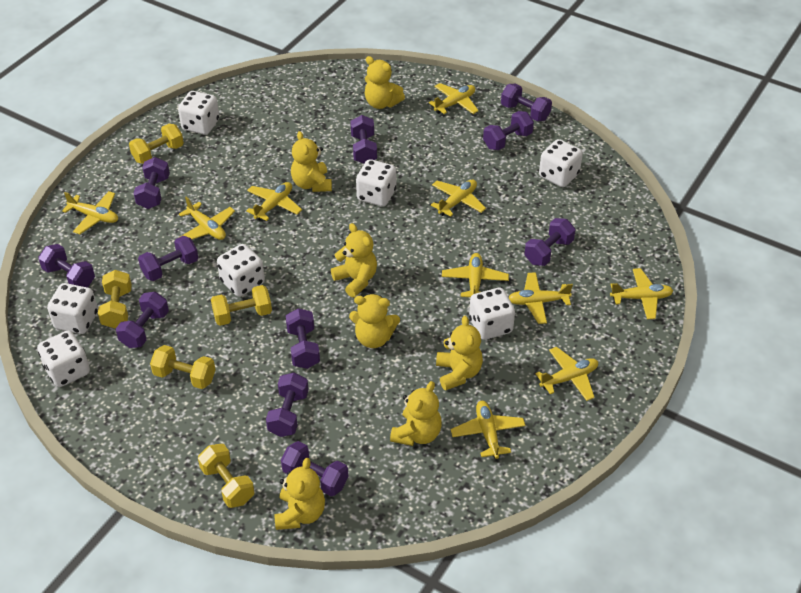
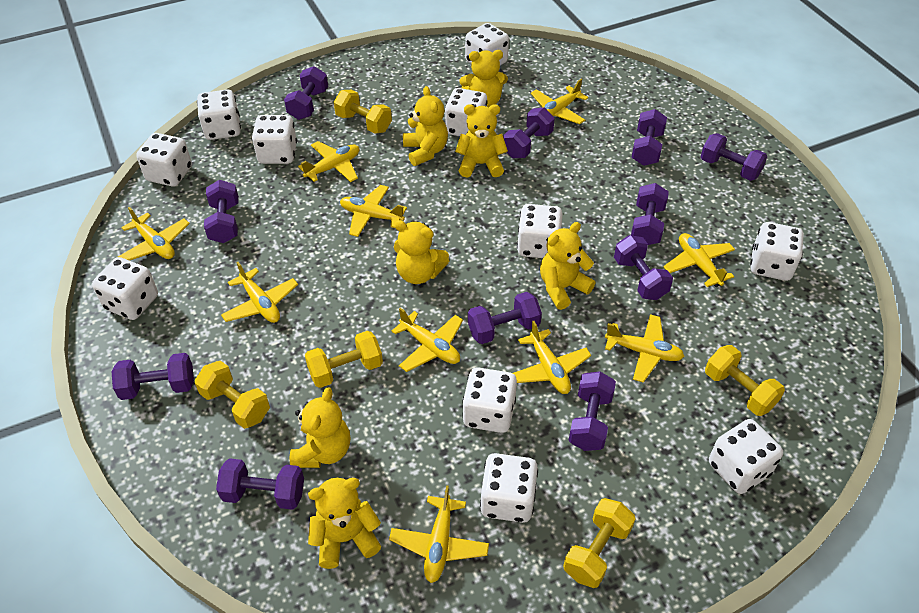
white dice: [37,331,90,387] [47,283,98,334] [178,91,219,135] [217,244,265,297] [356,159,396,207] [469,288,515,340] [539,139,583,187] = 7 -> [92,257,158,320] [136,133,192,186] [197,90,241,140] [252,115,297,164] [445,88,488,136] [462,367,517,433] [465,23,509,66] [480,453,538,523] [517,204,562,258] [709,419,783,494] [750,222,803,281] = 11

